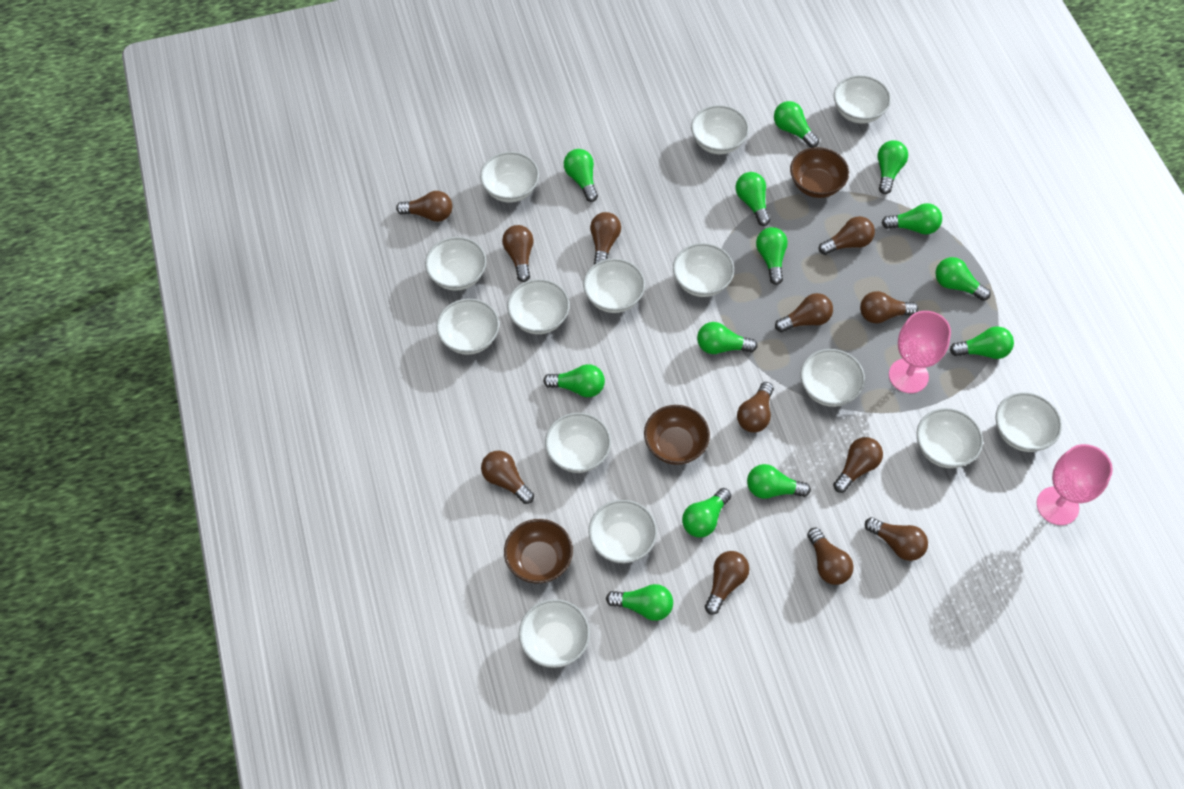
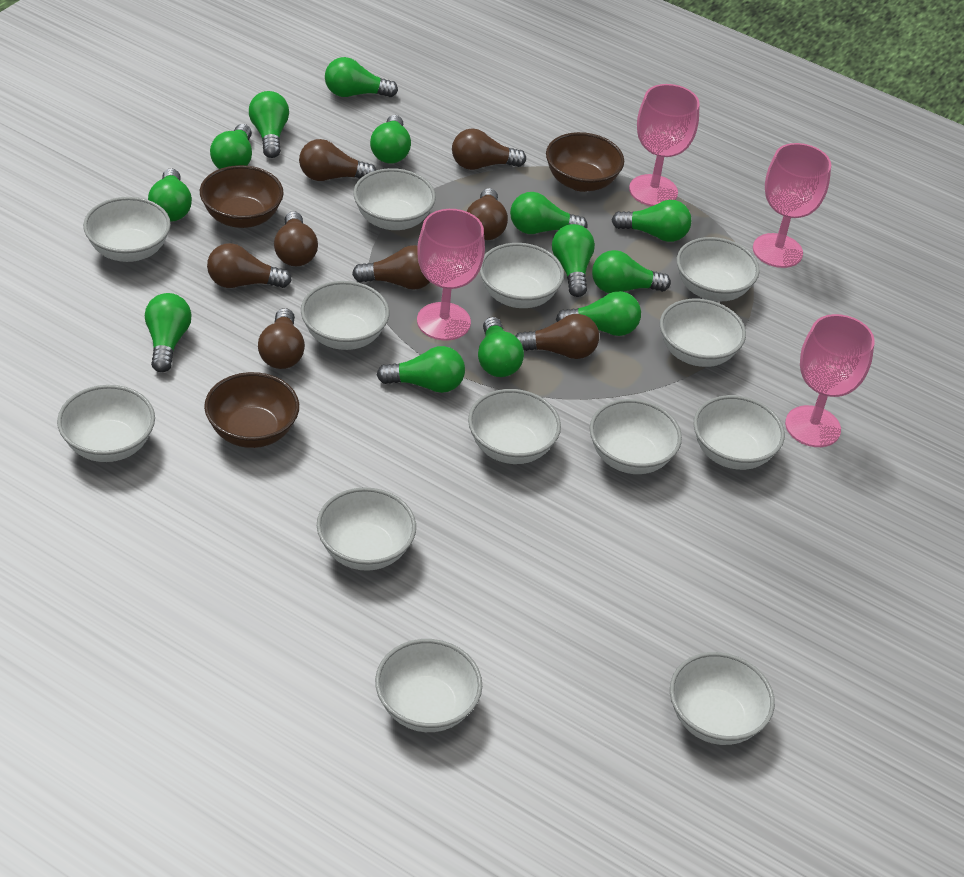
brown light bulb: [396,191,452,222] [481,450,534,504] [502,225,534,282] [590,212,621,264] [705,551,749,615] [737,382,774,433] [775,293,833,332] [807,528,854,585] [819,216,875,255] [833,437,883,493] [860,291,918,323] [865,517,928,561] = 12 -> [207,243,292,288] [258,308,305,369] [274,211,318,266] [299,139,376,181] [352,245,430,290] [452,129,526,170] [467,188,508,240] [516,314,599,359] = 8
pink goblet: [889,311,951,393] [1037,444,1113,525] = 2 -> [417,209,485,341] [629,84,700,206] [753,143,831,268] [785,314,875,447] = 4
white bowl: [425,237,486,291] [436,299,499,355] [480,152,539,203] [507,279,570,334] [519,599,590,668] [545,413,611,473] [583,258,645,313] [589,500,657,563] [673,243,734,297] [691,105,749,154] [801,349,865,407] [834,75,891,124] [917,408,983,468] [996,393,1062,452] = 14 -> [57,385,155,462] [83,197,171,262] [301,281,389,350] [317,487,416,571] [353,168,436,230] [375,639,482,732] [468,389,561,464] [480,243,564,308] [590,399,682,474] [660,299,746,367] [670,652,775,745] [677,237,760,302] [693,395,785,470] = 13

